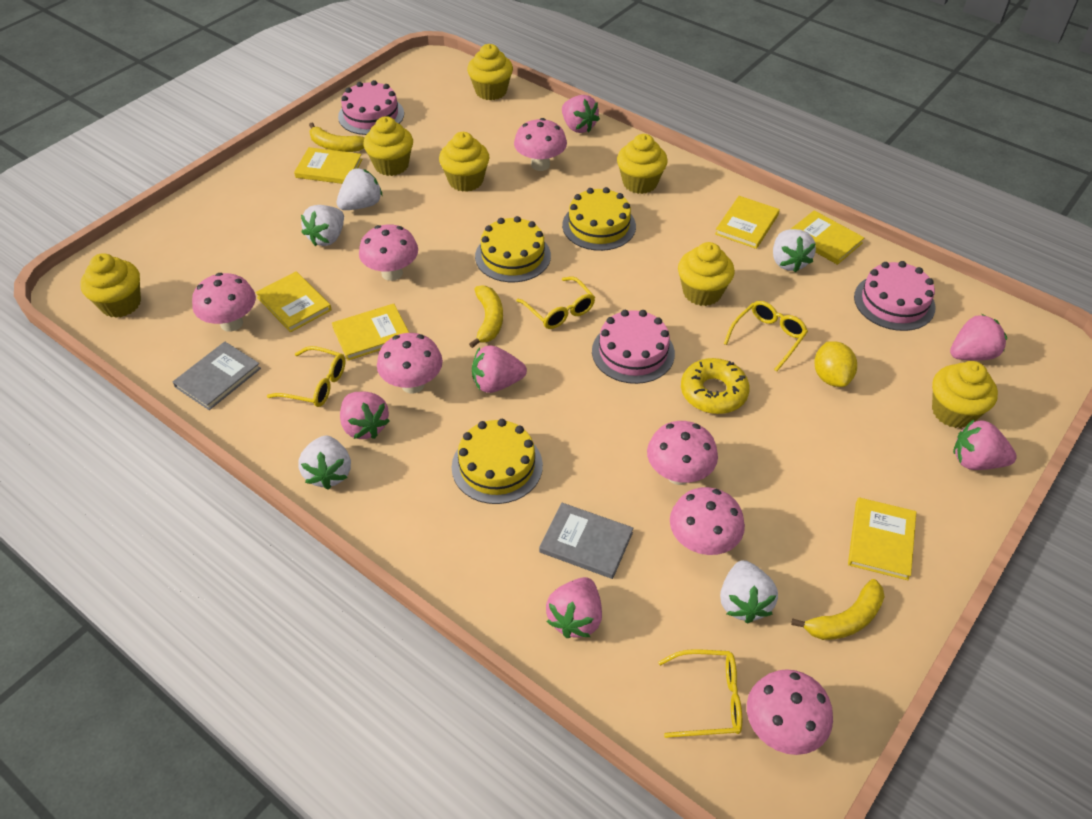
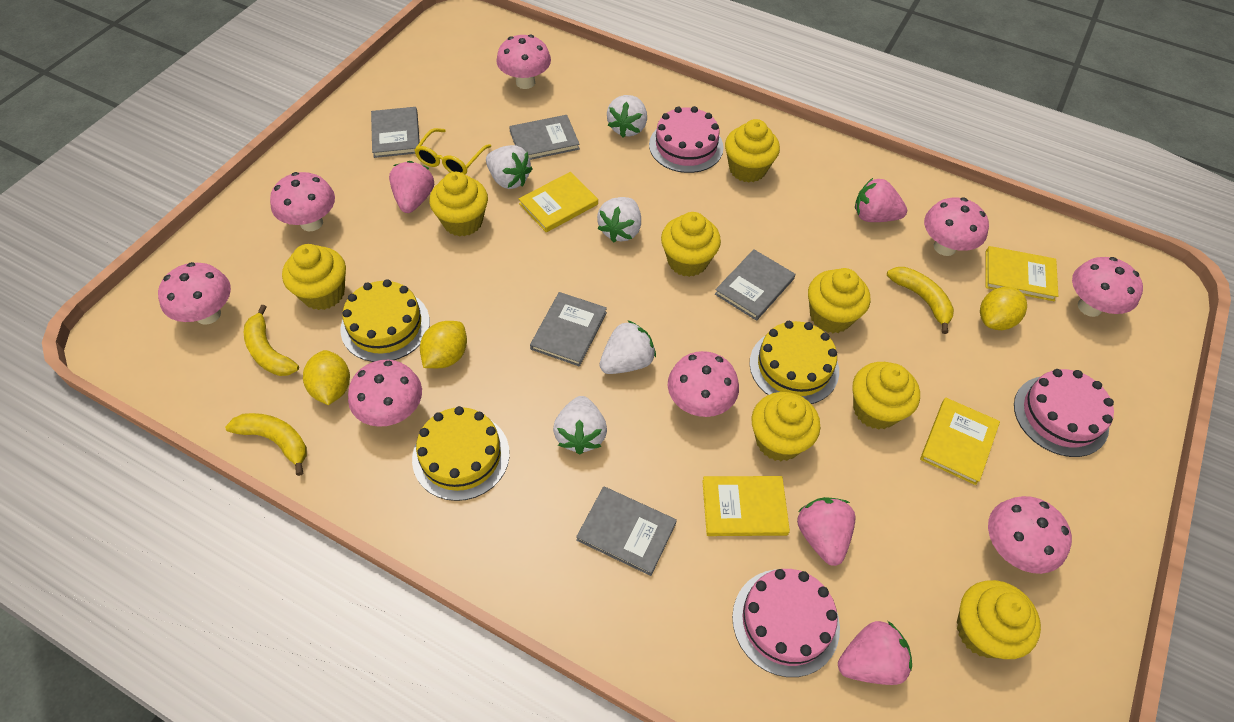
grey book: [173,342,261,410] [539,503,633,579] = 2 -> [371,107,420,158] [509,115,580,160] [530,292,607,367] [576,486,677,576] [715,249,795,321] = 5
pink mushroom: [192,273,256,332] [359,224,418,281] [377,333,443,393] [514,118,567,171] [647,421,718,485] [670,487,745,555] [747,669,833,755] = 7 -> [158,262,231,325] [270,172,335,231] [348,360,422,427] [496,35,551,89] [668,351,739,417] [924,197,989,256] [988,496,1072,574] [1072,257,1143,317] = 8
pink strawberry: [340,392,390,439] [472,345,527,393] [546,577,602,638] [562,95,600,133] [950,314,1007,360] [953,420,1017,470] = 6 -> [389,161,434,213] [797,497,855,566] [838,621,912,685] [855,178,907,222] = 4
yellow book: [255,271,332,332] [294,147,362,184] [332,304,409,360] [715,196,780,249] [791,210,864,265] [848,497,916,580] = 6 -> [519,172,598,232] [702,476,790,536] [920,398,1000,485] [986,246,1058,301] = 4
yellow cupcake: [80,253,141,318] [363,116,413,176] [439,132,489,192] [467,44,513,100] [617,134,668,194] [678,242,735,306] [932,361,998,428] = 7 -> [282,244,346,310] [429,172,488,237] [661,212,721,277] [725,119,780,182] [751,392,820,461] [808,268,870,333] [853,362,920,430] [957,580,1041,659] = 8
yellow donut: [681,358,750,414] = 1 -> none = 0
yellow glasses: [267,346,346,407] [516,276,595,329] [658,649,742,738] [724,301,808,372] = 4 -> [414,128,491,175] = 1
yellow lemon: [814,341,857,387] = 1 -> [303,350,350,405] [420,321,467,368] [980,287,1027,330] = 3

